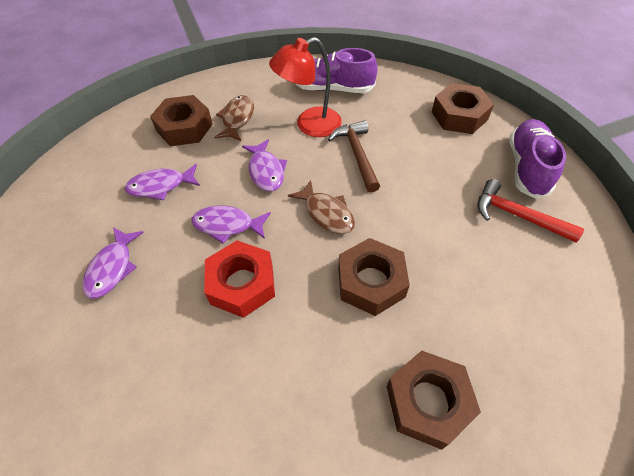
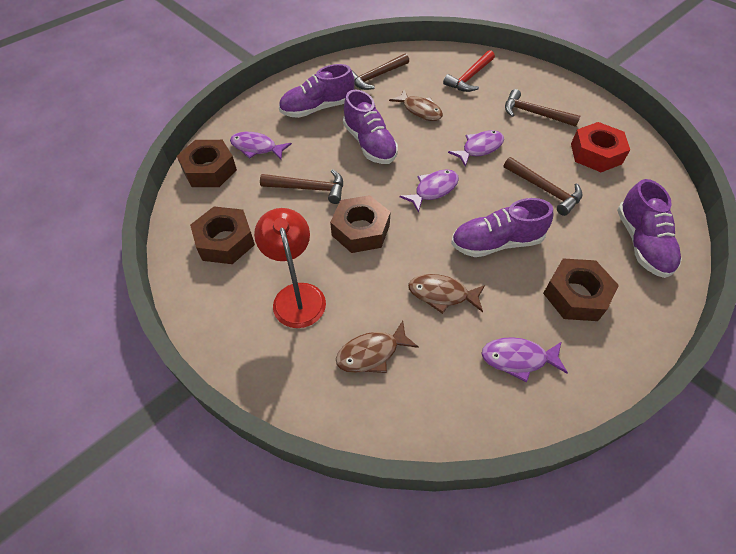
brown fish: [214,95,254,141] [288,180,355,234] = 2 -> [336,321,419,373] [389,90,443,121] [408,274,485,314] = 3
brown hammer: [328,120,380,193] = 1 -> [260,169,343,204] [352,53,409,90] [504,157,583,216] [505,89,581,127] = 4
purple shoe: [295,48,378,93] [509,119,566,199] = 2 -> [279,64,354,118] [343,90,398,164] [451,198,553,257] [617,179,682,278] = 4

